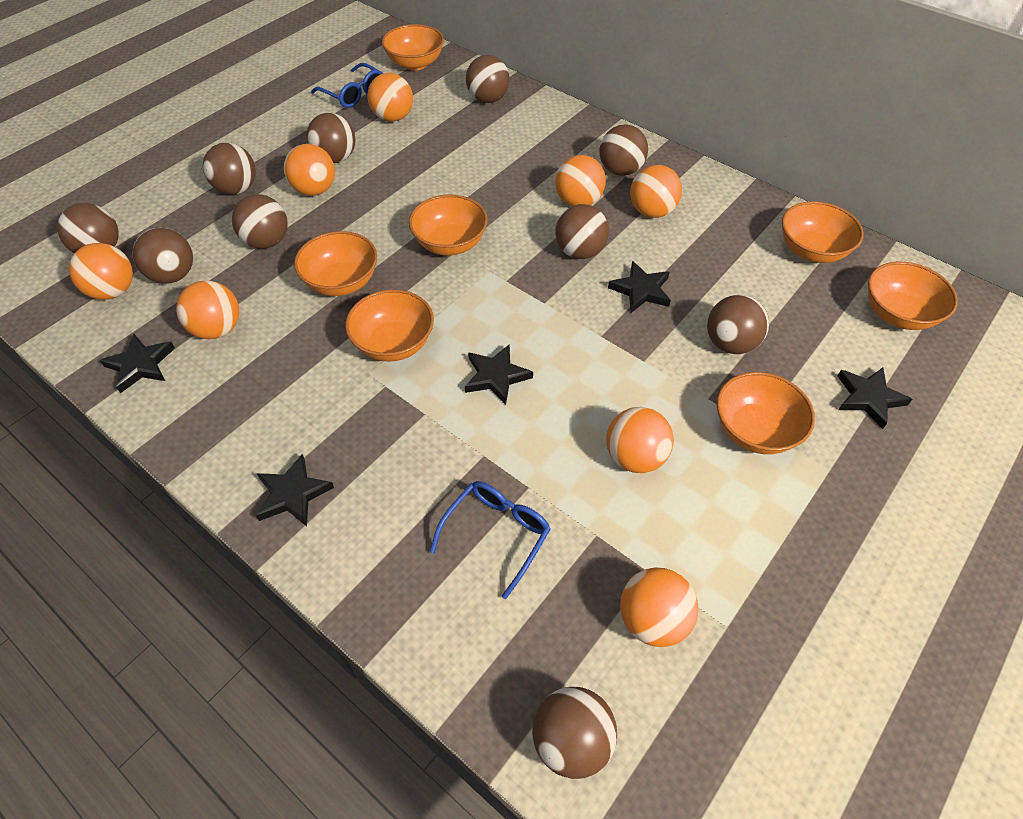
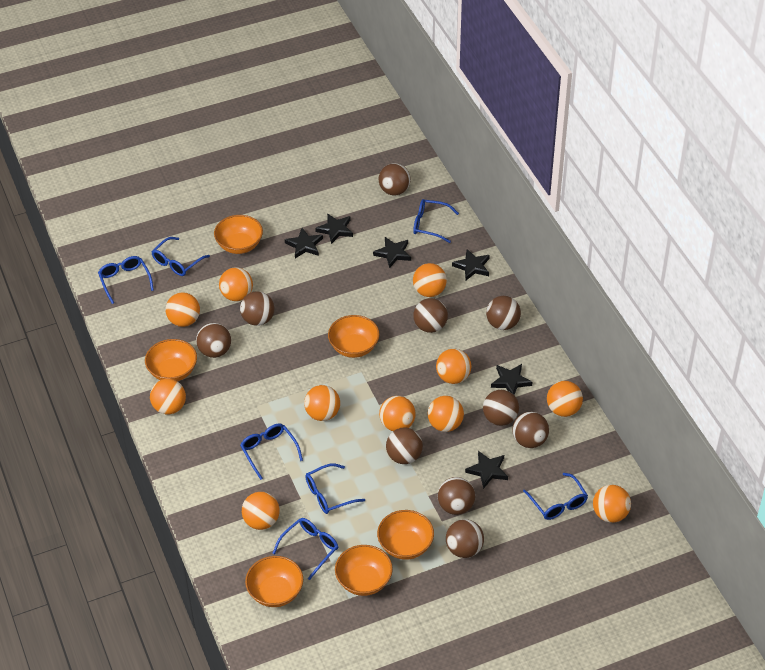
black star: [100,334,175,393] [256,454,334,527] [465,344,533,405] [608,261,671,313] [838,368,912,429] = 5 -> [285,228,323,258] [315,213,353,244] [373,237,411,268] [452,249,490,280] [465,451,508,489] [491,364,532,395] = 6
blue glasses: [311,63,383,108] [430,481,551,599] = 2 -> [98,256,154,304] [151,237,210,276] [240,424,303,480] [272,518,338,580] [305,463,365,514] [413,199,459,243] [523,473,588,520] = 7
orange ball: [69,243,133,300] [176,281,239,339] [284,144,335,196] [367,73,413,122] [555,155,606,206] [606,407,674,473] [620,568,699,647] [630,165,682,218] = 8 -> [150,379,186,414] [166,292,200,327] [219,267,253,301] [242,492,280,530] [304,385,340,421] [379,396,416,431] [413,263,447,297] [428,396,464,432] [436,349,471,384] [547,381,583,417] [593,485,631,523] = 11
orange bowl: [294,231,377,296] [345,289,434,362] [382,24,444,71] [409,194,488,255] [717,372,815,454] [782,201,863,263] [868,262,958,330] = 7 -> [145,339,197,381] [214,215,263,254] [245,556,303,607] [328,315,380,358] [335,545,393,596] [377,510,434,560] = 6

